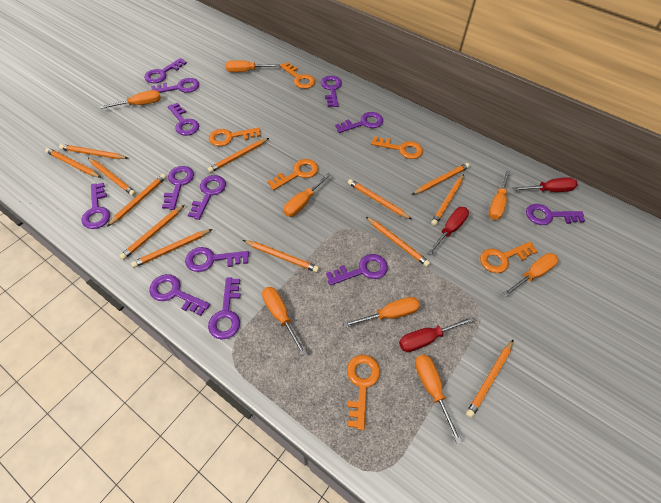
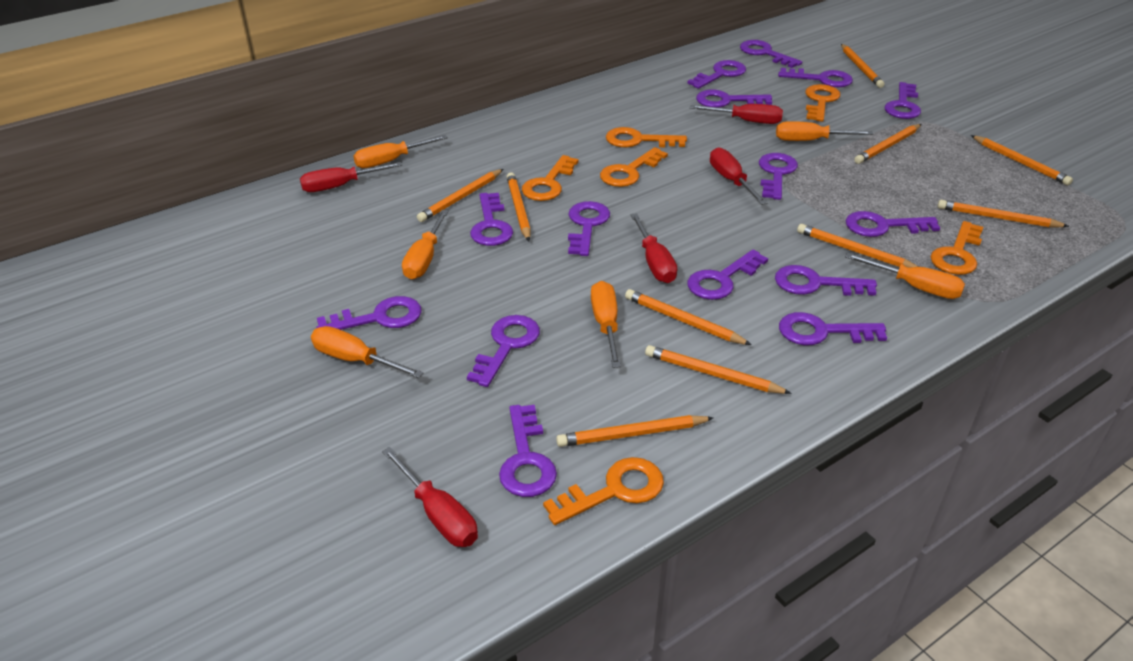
orange pencil: [45,148,101,178] [59,144,128,159] [88,158,136,196] [107,174,167,227] [119,205,184,260] [131,229,212,268] [208,138,269,173] [243,240,319,272] [348,179,411,219] [366,217,430,267] [412,163,470,195] [431,174,464,226] [466,339,514,418] = 13 -> [417,169,503,222] [507,172,531,241] [556,415,713,447] [625,289,752,345] [645,345,792,394] [797,224,919,268] [841,44,885,88] [854,124,922,164] [938,200,1069,228] [971,135,1073,185] = 10
orange screwdriver: [100,90,161,109] [225,60,280,72] [262,287,307,356] [283,173,331,217] [343,297,420,328] [415,354,462,443] [488,170,510,220] [503,253,558,297] = 8 -> [311,326,424,378] [353,135,448,168] [402,210,449,279] [591,281,621,368] [776,121,873,141] [845,253,965,299] = 6
purple key: [82,183,110,229] [144,58,187,83] [149,274,210,316] [151,78,199,93] [162,166,194,210] [168,103,199,136] [185,247,249,272] [188,175,226,220] [208,278,240,339] [321,76,342,107] [326,254,388,286] [335,112,383,133] [526,204,585,225] = 13 -> [316,296,422,330] [467,315,540,387] [470,193,513,246] [499,405,557,497] [568,201,610,256] [687,60,746,89] [687,249,768,300] [696,89,772,108] [740,40,802,68] [759,153,798,200] [775,265,877,296] [778,68,853,87] [779,312,887,345] [846,211,940,237] [885,82,921,119] = 15
red screwdriver: [399,316,474,352] [427,207,469,255] [512,177,577,192] = 3 -> [300,162,402,192] [382,447,478,547] [630,213,677,283] [690,104,783,124] [710,147,767,205] = 5

